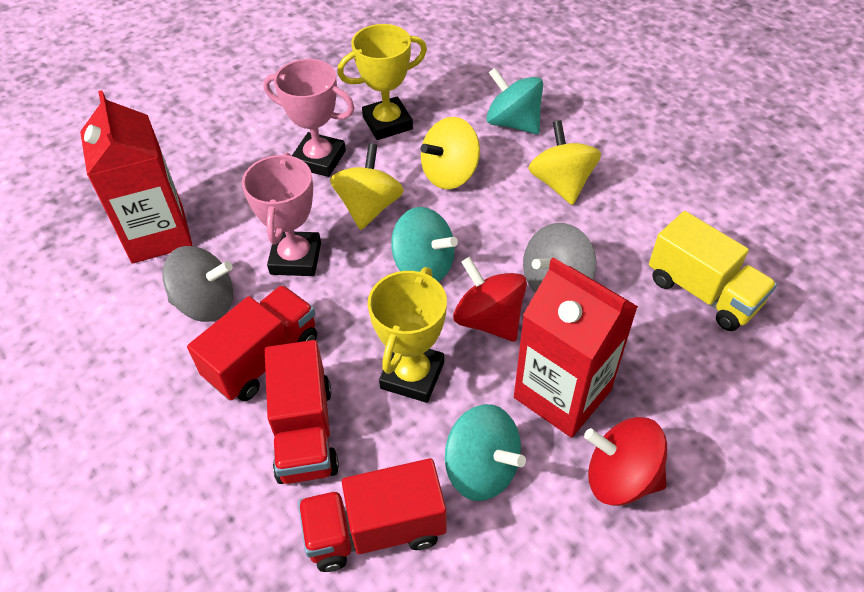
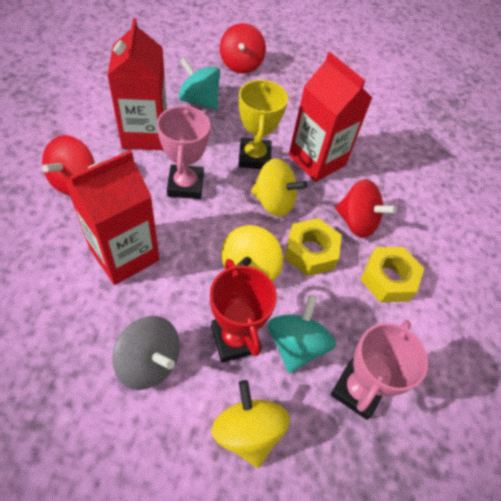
grey spinning top: [162,246,233,322] [523,223,596,293] = 2 -> [112,316,180,390] = 1
red carton: [80,90,193,264] [514,257,638,438] = 2 -> [65,150,160,285] [107,18,167,150] [289,52,372,182] = 3
red spinning top: [453,257,527,342] [584,417,667,506] = 2 -> [42,135,95,195] [220,23,266,73] [335,179,397,238] = 3
red trophy: none = 0 -> [210,259,277,362] = 1
red truck: [187,285,317,401] [265,340,339,484] [298,458,447,572] = 3 -> none = 0
turquoise spinning top: [391,207,458,282] [445,404,526,501] [486,68,543,134] = 3 -> [179,57,220,110] [268,295,336,373] = 2
yellow nut: none = 0 -> [285,218,342,276] [361,247,424,302] = 2
yellow trophy: [337,24,427,140] [368,267,447,403] = 2 -> [238,79,288,169] = 1
yellow truck: [649,211,777,331] = 1 -> none = 0

